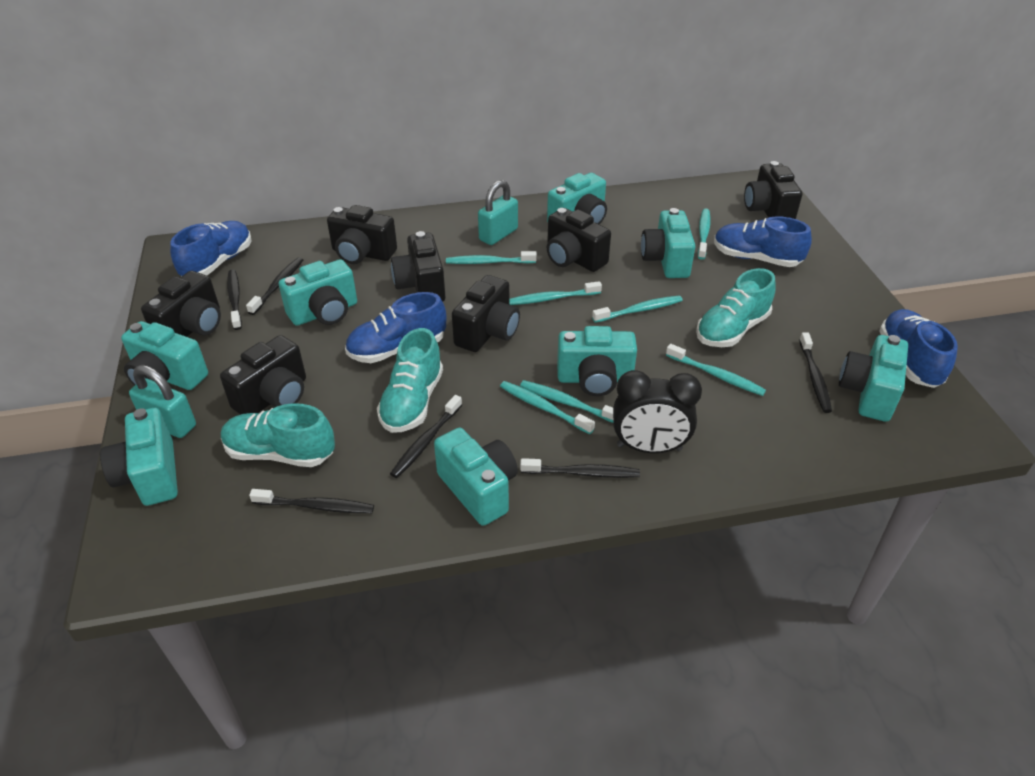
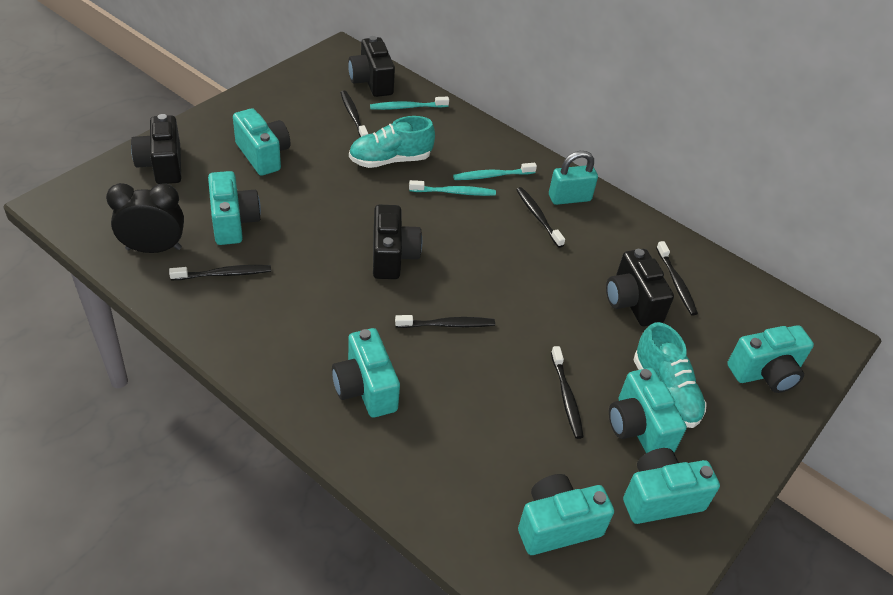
black camera: [141,271,221,337] [220,335,306,415] [327,205,397,264] [391,231,446,302] [452,275,520,352] [547,208,611,272] [744,161,802,219] = 7 -> [131,114,181,184] [348,36,395,97] [373,205,422,279] [606,249,674,326] = 4
blue shoe: [170,221,251,276] [345,292,446,363] [714,216,812,267] [879,309,958,388] = 4 -> none = 0
turquoise camera: [100,408,178,506] [121,321,208,390] [279,259,357,326] [434,428,518,526] [547,173,607,224] [557,326,637,396] [641,208,696,278] [839,335,908,422] = 8 -> [208,171,261,245] [233,108,290,176] [332,328,400,418] [518,474,614,555] [609,368,687,453] [623,448,720,524] [727,325,814,393] = 7
turquoise padlock: [129,365,196,438] [478,180,518,245] = 2 -> [549,151,598,205] = 1
turquoise shoe: [221,403,335,467] [377,328,443,433] [696,268,775,347] = 3 -> [349,116,435,168] [633,322,707,428] = 2
turquoise toothbrush: [446,251,537,264] [500,381,595,434] [510,281,602,305] [520,380,613,423] [592,295,683,323] [666,344,766,396] [698,208,710,260] = 7 -> [370,97,449,110] [409,180,496,196] [453,163,537,180] = 3

